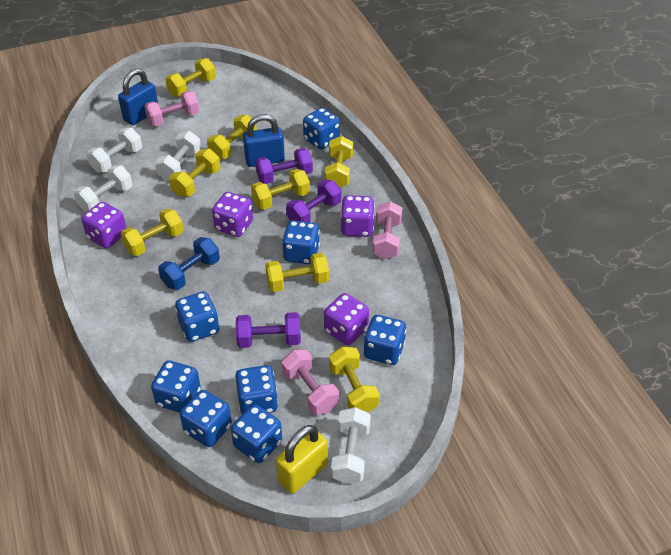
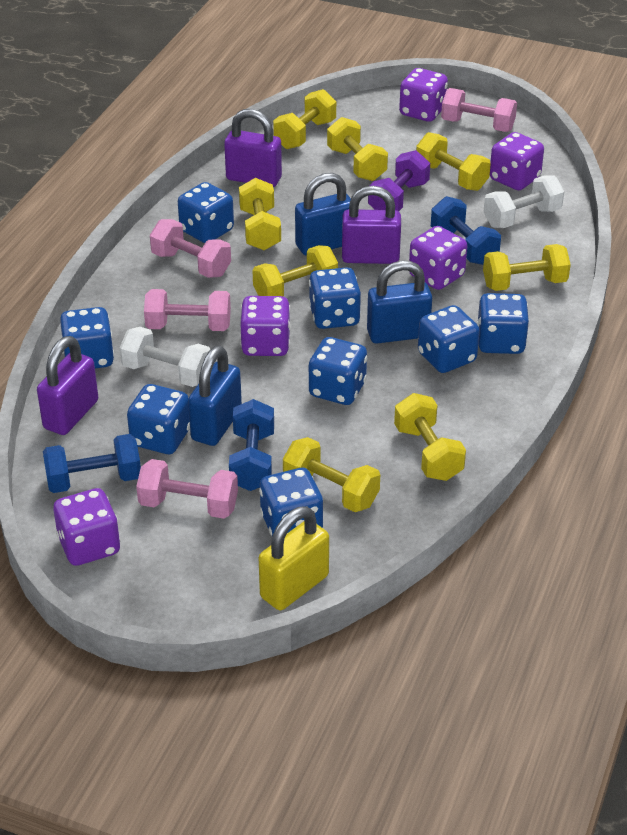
blue dumbbell: [158,237,220,290] = 1 -> [43,434,141,493] [229,399,274,491] [431,196,501,265] = 3
blue padlock: [118,69,158,125] [243,114,285,167] = 2 -> [188,346,242,446] [295,173,351,256] [367,260,432,344] = 3
pink dumbbell: [144,91,200,126] [281,349,339,415] [372,201,403,259] = 3 -> [136,459,238,519] [144,289,231,331] [150,219,231,278] [441,88,517,132] = 4
purple dice: [81,202,126,248] [212,192,253,237] [324,293,369,345] [341,195,375,237] = 4 -> [53,488,120,566] [240,296,291,356] [399,68,448,122] [409,226,467,290] [490,132,544,190] = 5
purple dumbbell: [236,312,301,348] [255,148,313,184] [286,180,341,222] = 3 -> [368,150,430,211] = 1
purple padlock: none = 0 -> [37,336,98,435] [224,109,282,187] [342,186,401,264] = 3
white dumbbell: [74,165,132,212] [87,128,142,173] [155,131,201,181] [331,407,371,484] = 4 -> [120,327,211,387] [484,176,564,228] = 2

